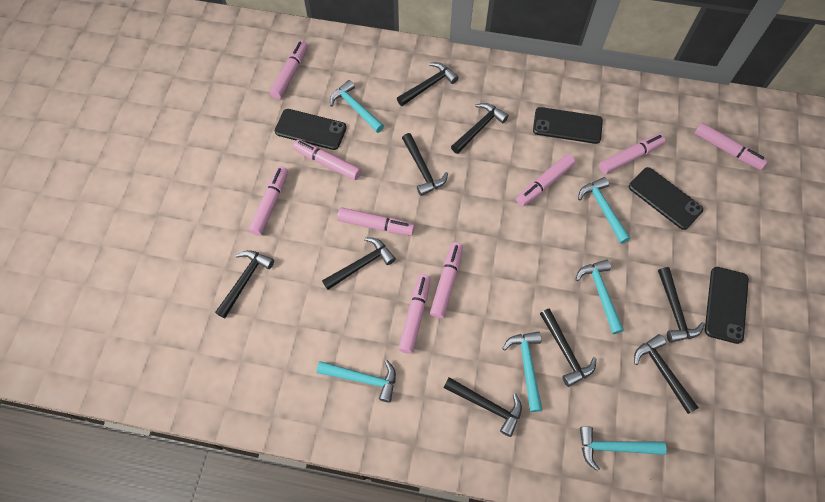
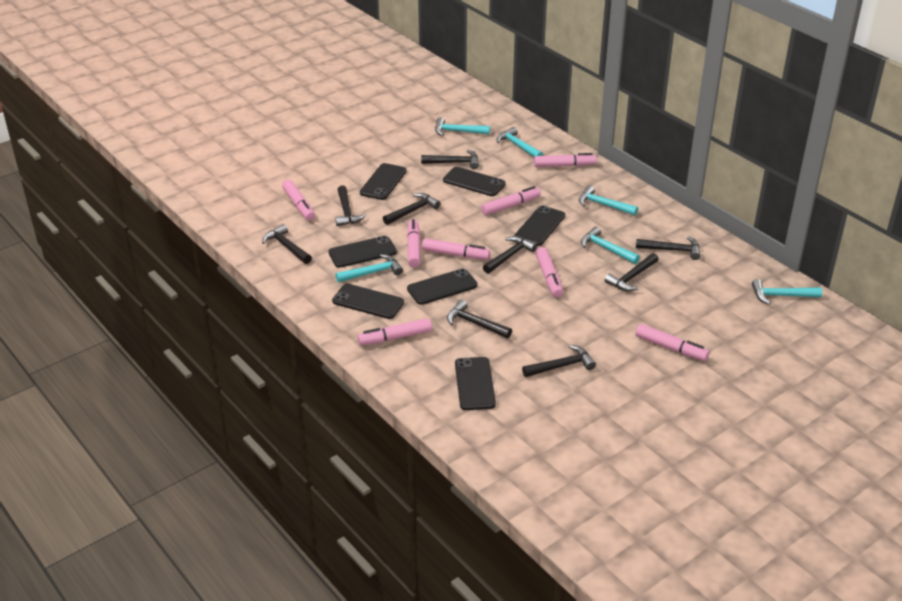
black phone: [275,109,347,150] [533,107,603,144] [629,167,703,230] [705,267,749,344] = 4 -> [328,236,397,268] [332,284,404,319] [360,163,407,200] [407,268,478,305] [443,167,506,196] [455,357,496,410] [515,206,565,246] = 7
pink marker: [249,166,288,236] [270,41,308,99] [293,140,361,180] [337,208,415,236] [398,274,431,354] [430,242,463,319] [516,154,576,207] [599,134,666,174] [694,123,767,170] = 9 -> [282,180,315,220] [358,318,432,345] [407,219,421,267] [422,238,490,260] [481,186,541,215] [534,153,597,167] [536,247,563,297] [636,324,709,361] = 8

